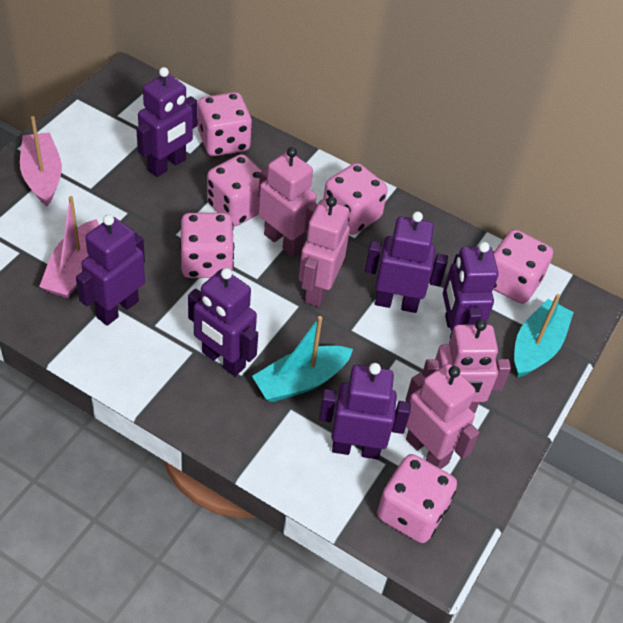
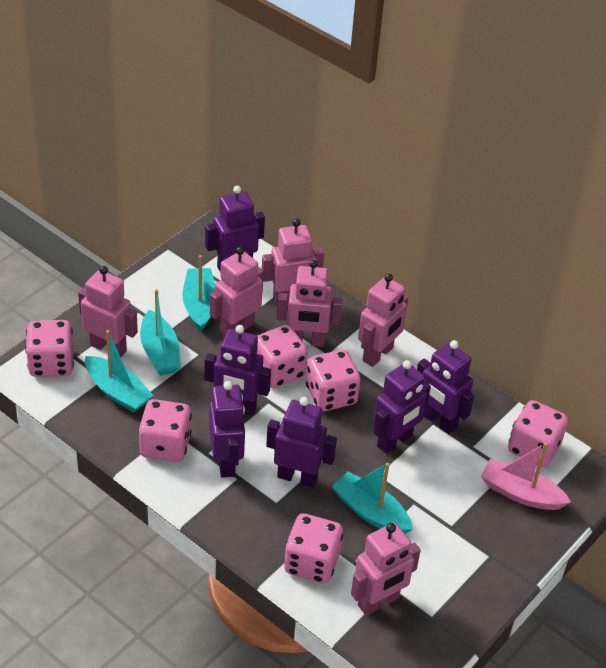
pink boat: [20,116,62,206] [39,196,99,298] = 2 -> [481,443,571,510] = 1
pink robot: [258,147,318,257] [299,196,350,307] [405,364,480,469] [422,320,511,413] = 4 -> [78,266,138,357] [210,247,264,337] [262,219,324,306] [277,260,343,347] [351,523,421,616] [358,273,408,367] = 6
turquoise boat: [252,316,353,402] [514,294,574,377] = 2 -> [85,330,154,413] [140,289,181,375] [182,255,215,331] [332,463,413,534] = 4

